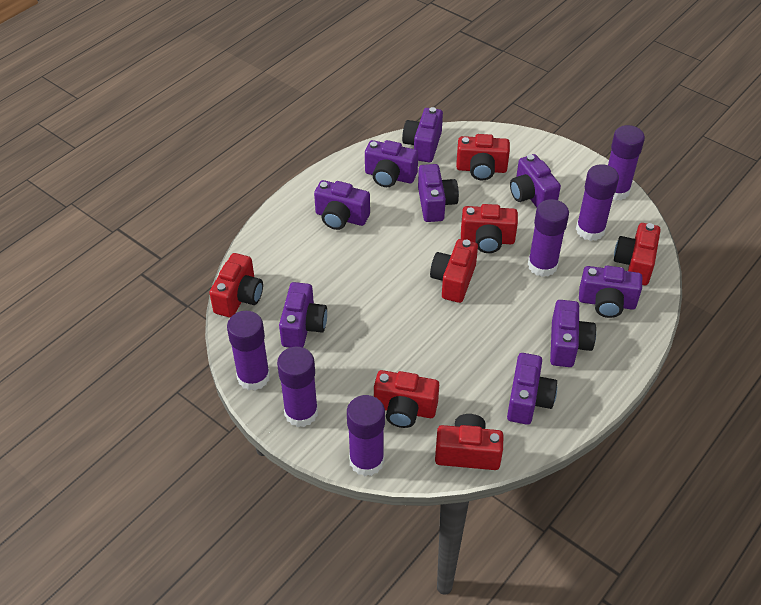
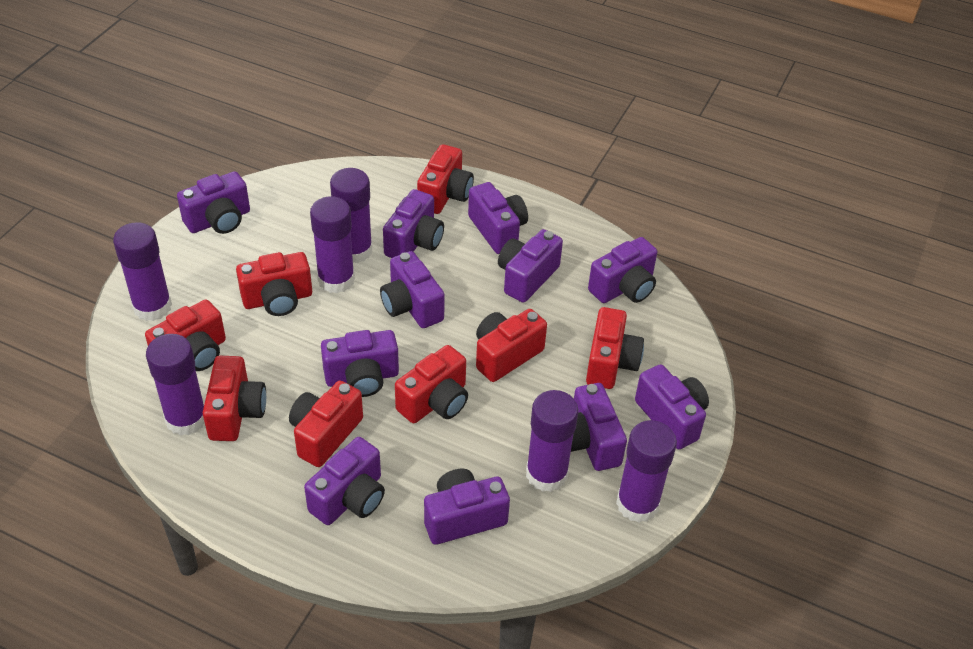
purple camera: [279,282,327,348] [314,180,370,230] [365,140,418,187] [402,107,443,162] [418,164,459,222] [507,353,557,425] [510,154,561,207] [550,300,596,367] [579,266,642,318] = 9 -> [177,171,250,234] [304,437,385,525] [321,330,399,397] [380,251,445,328] [383,189,444,258] [424,469,510,545] [468,182,528,254] [498,229,563,303] [571,383,627,471] [588,237,657,303] [635,364,709,449] = 11
red camera: [209,253,263,318] [374,370,439,428] [430,239,478,303] [435,414,504,470] [456,134,510,180] [461,204,518,253] [614,223,661,285] = 7 -> [145,299,226,371] [203,356,266,441] [236,252,312,316] [289,381,363,467] [395,345,468,423] [417,144,474,214] [476,309,547,382] [586,307,644,389] = 8

